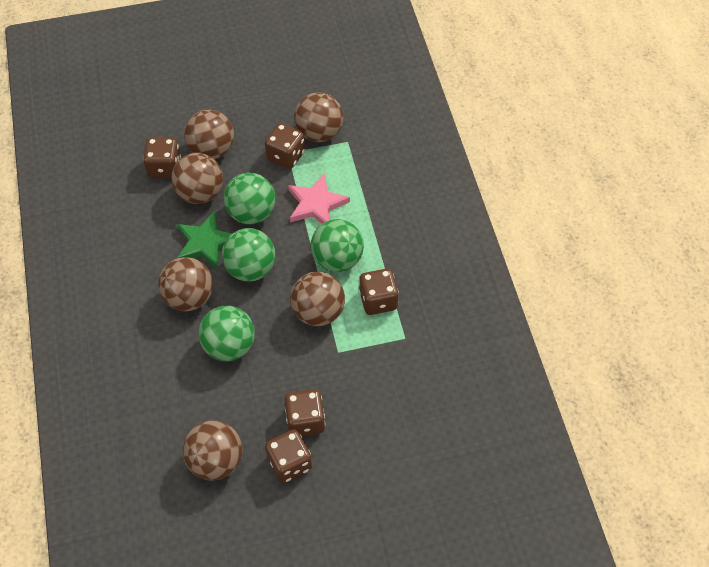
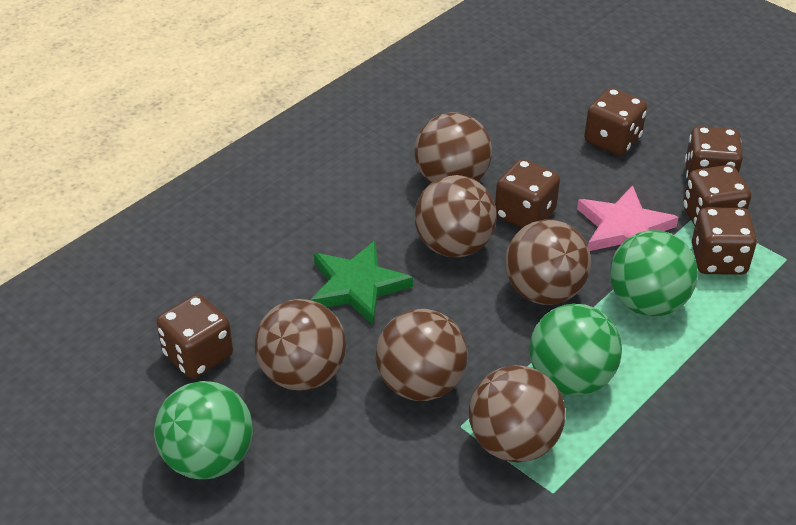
brown dice: [143,137,181,178] [265,123,305,169] [265,429,312,483] [284,389,325,436] [359,268,399,315] = 5 -> [156,294,233,379] [495,159,560,228] [584,88,647,156] [683,165,751,225] [685,126,743,181] [692,207,757,275] = 6
green ball: [198,306,255,361] [222,228,275,281] [224,173,275,224] [311,219,364,272] = 4 -> [154,381,253,480] [529,304,622,396] [610,230,698,316] = 3

